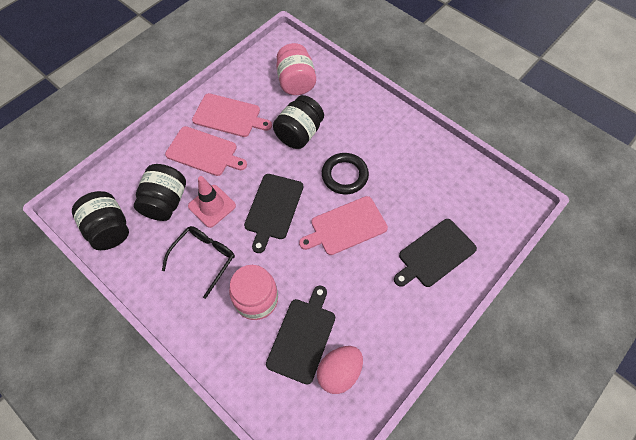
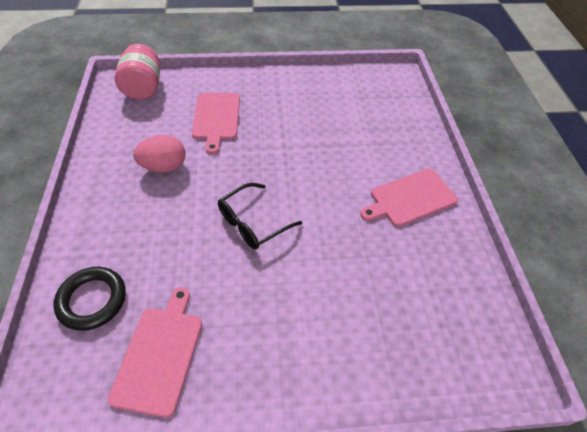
black cutting board: [244,174,303,253] [266,286,335,385] [394,219,477,287] = 3 -> none = 0
black jar: [72,191,129,250] [134,164,186,221] [273,95,324,149] = 3 -> none = 0
pink jar: [229,265,278,320] [276,43,316,95] = 2 -> [115,44,160,100] = 1
pink traffic cone: [188,176,236,228] = 1 -> none = 0

